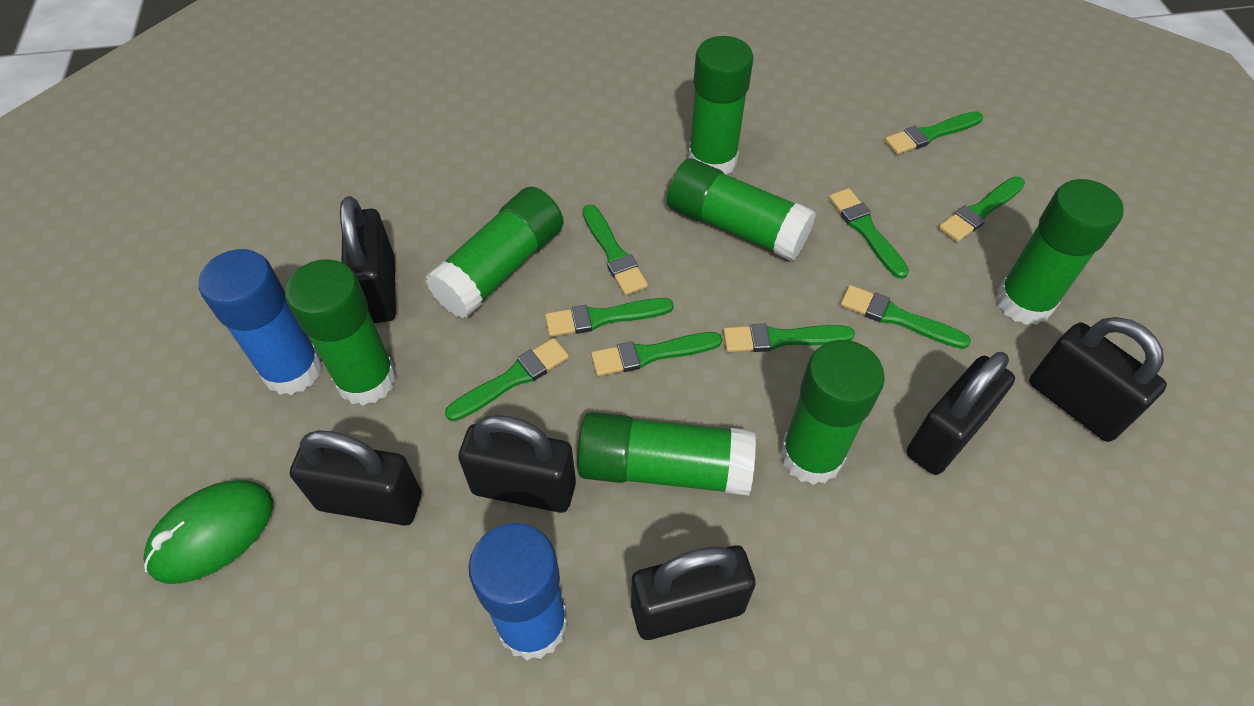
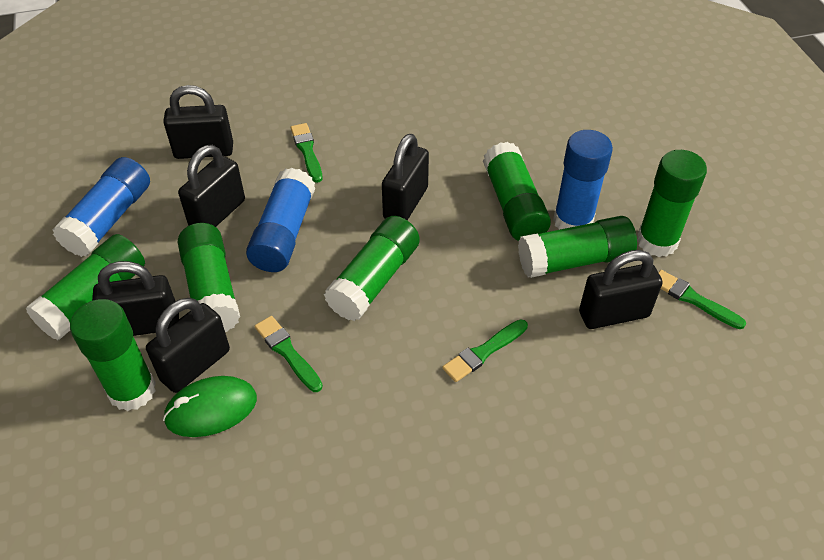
blue glue stick: [199,249,323,395] [469,523,567,660] = 2 -> [53,157,150,257] [246,168,315,272] [553,130,613,230] = 3
green brush: [445,338,569,421] [545,298,674,337] [582,204,648,295] [591,332,722,376] [723,323,855,352] [829,188,909,279] [840,285,971,349] [885,111,983,154] [939,176,1025,242] = 9 -> [255,316,323,392] [291,123,322,183] [442,319,528,382] [658,270,746,329] = 4

